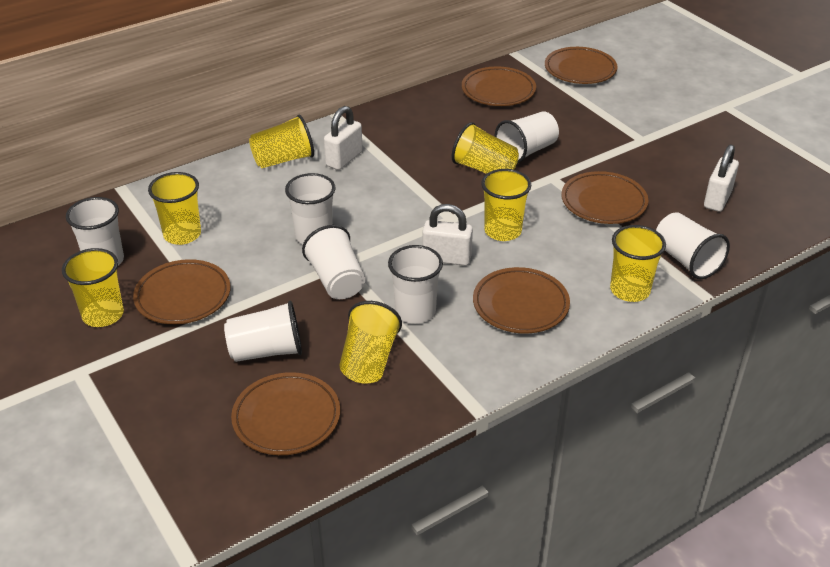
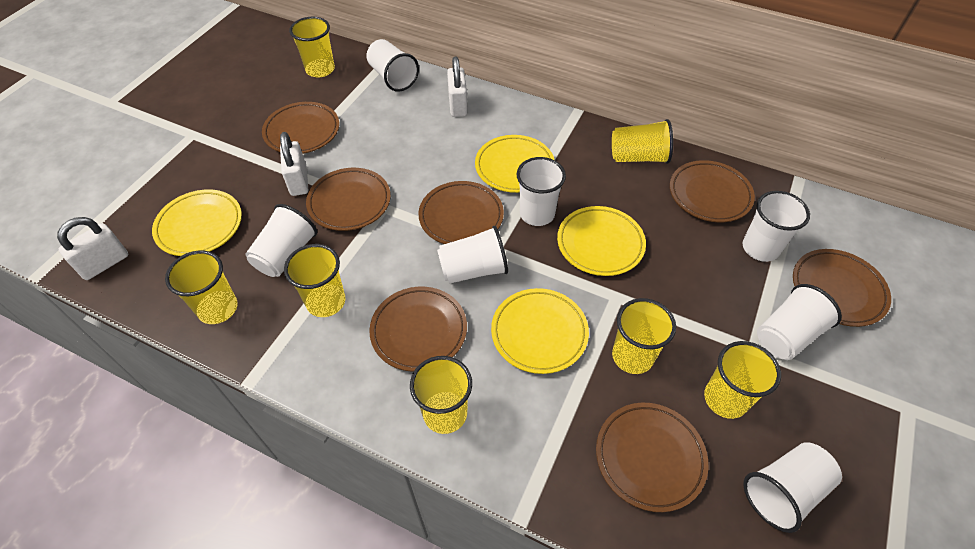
brown plate: [133,259,231,324] [231,372,340,455] [462,66,536,106] [473,267,570,333] [545,47,618,84] [561,171,648,224] = 6 -> [262,102,339,154] [306,168,391,231] [369,287,467,372] [419,181,504,244] [596,403,708,512] [670,160,755,222] [793,249,891,327] = 7
yellow plate: none = 0 -> [152,189,242,256] [475,135,554,193] [491,288,589,374] [557,206,646,276] = 4

